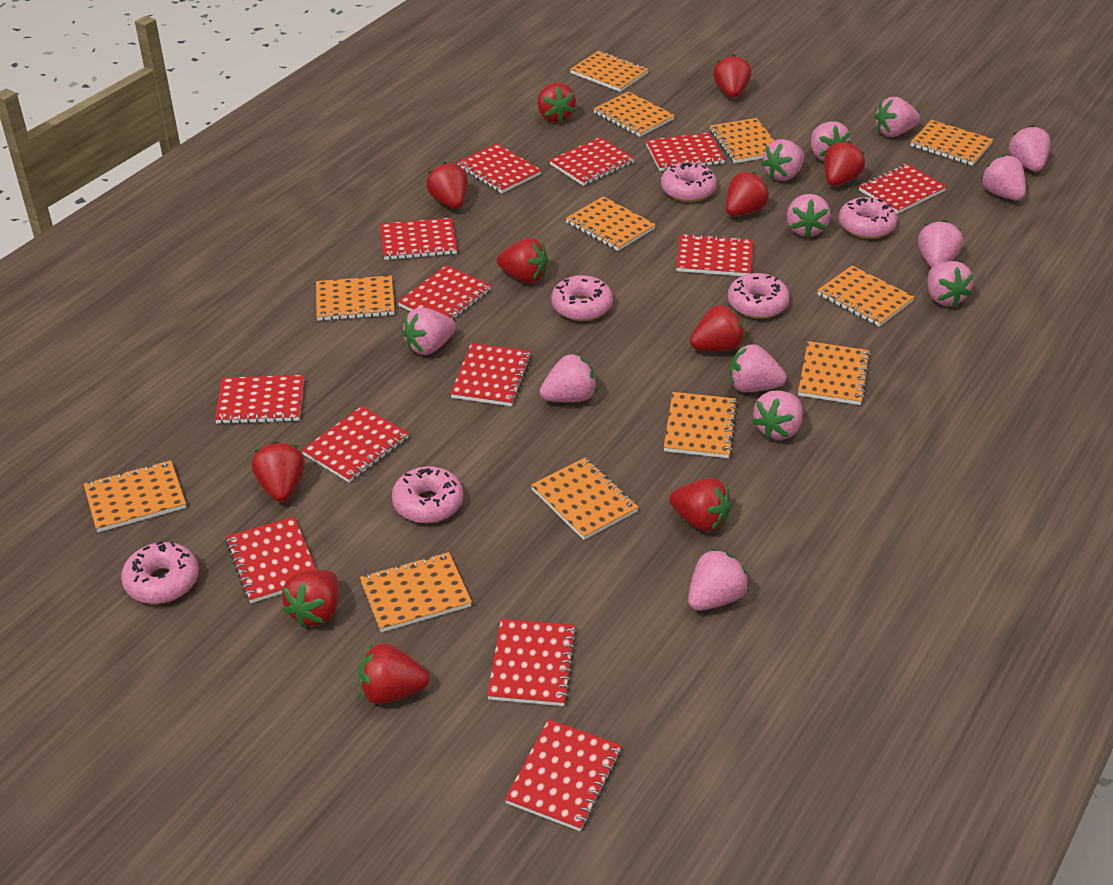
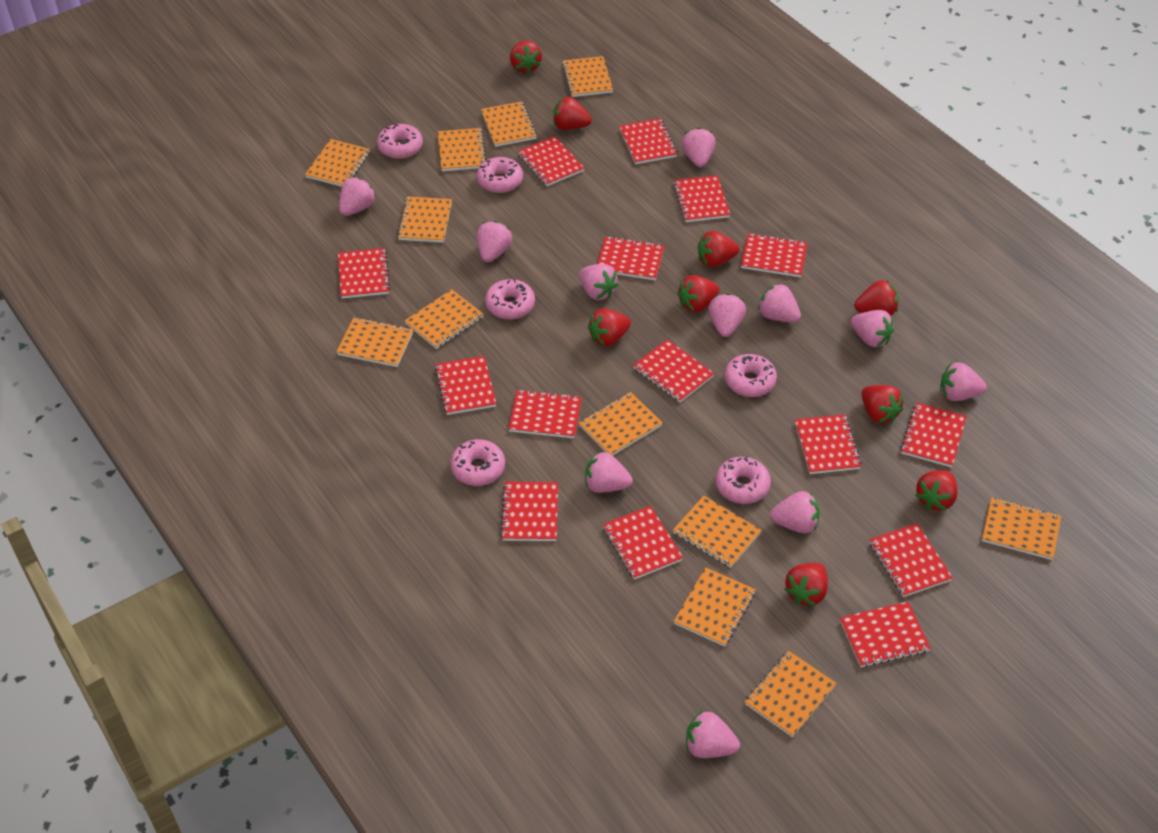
pink strawberry: [402,307,456,355] [540,353,597,402] [688,549,749,611] [730,344,787,392] [752,390,803,440] [761,139,804,181] [787,194,831,238] [811,121,851,161] [874,97,920,137] [918,220,963,268] [927,261,973,307] [980,154,1026,201] [1008,125,1051,171] = 13 -> [339,177,376,216] [477,221,512,262] [579,264,619,300] [585,451,633,493] [681,128,716,167] [686,710,740,758] [708,293,746,337] [758,283,801,323] [770,491,820,533] [850,310,894,347] [940,362,987,401] = 11
red notebook: [215,375,304,424] [226,517,317,603] [302,406,409,483] [380,218,457,260] [398,265,491,320] [450,343,531,406] [457,143,541,194] [487,619,577,706] [505,719,622,831] [549,137,635,186] [646,132,725,171] [676,233,753,276] [859,163,947,214] = 13 -> [338,248,390,299] [435,356,496,415] [500,482,558,541] [508,389,582,438] [517,136,584,186] [597,236,664,280] [603,506,683,580] [619,118,677,164] [633,340,714,402] [673,175,730,222] [741,233,807,277] [795,414,862,474] [840,602,931,667] [869,523,953,597] [901,402,967,467] = 15
red strawberry: [251,441,305,502] [282,570,339,627] [358,643,429,704] [426,162,468,209] [497,238,548,283] [538,83,576,123] [669,478,732,532] [690,305,745,351] [713,54,751,98] [726,172,769,216] [824,141,865,186] = 11 -> [510,41,542,74] [553,97,592,130] [588,308,631,346] [677,275,719,312] [698,231,740,267] [784,563,828,606] [854,280,899,316] [861,385,904,423] [915,470,958,511] = 9

